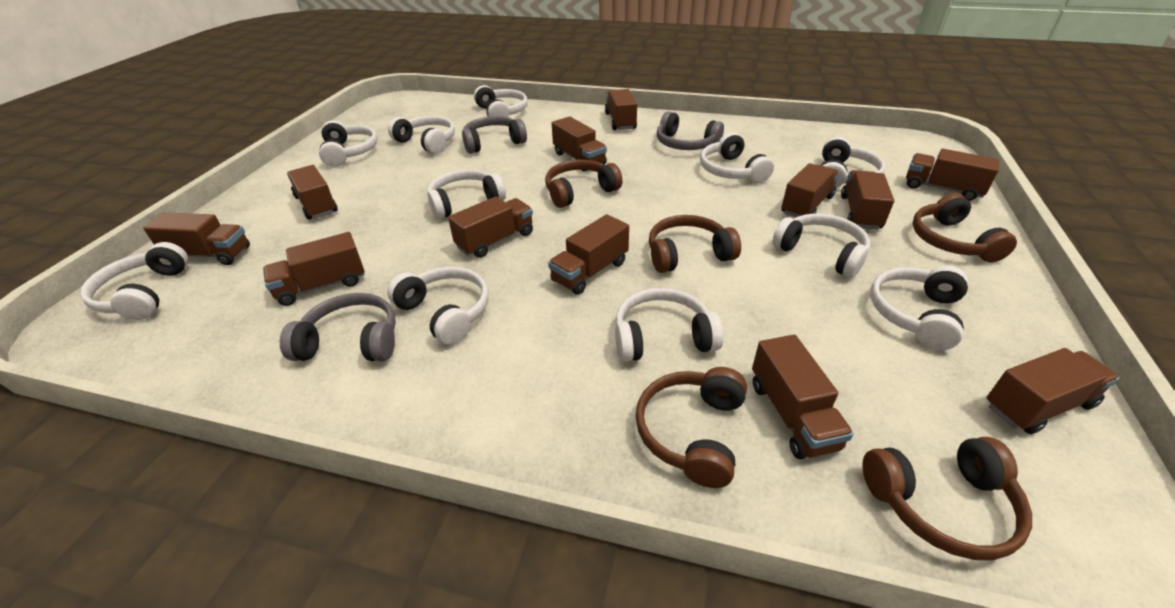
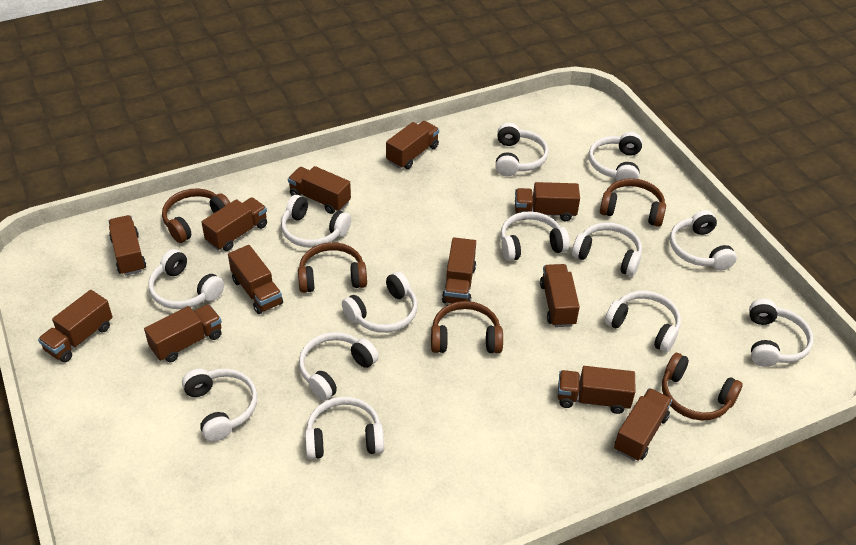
grey headphones: [280,293,396,361] [462,116,527,154] [657,111,724,150] = 3 -> none = 0
white headphones: [80,242,188,320] [319,121,377,167] [387,267,489,345] [388,116,455,154] [427,169,506,219] [474,85,528,117] [615,288,723,362] [700,132,774,183] [772,213,870,278] [821,137,886,188] [870,266,968,350] = 11 -> [148,249,224,309] [182,369,257,442] [281,195,351,248] [299,332,379,401] [305,397,384,459] [342,272,417,333] [495,123,548,176] [500,211,570,261] [572,222,642,276] [589,132,642,181] [605,291,681,353] [670,210,737,270] [749,299,813,367] = 13

